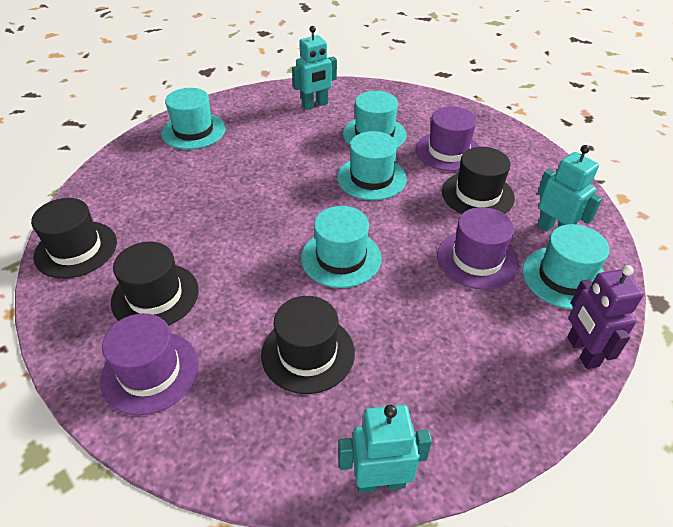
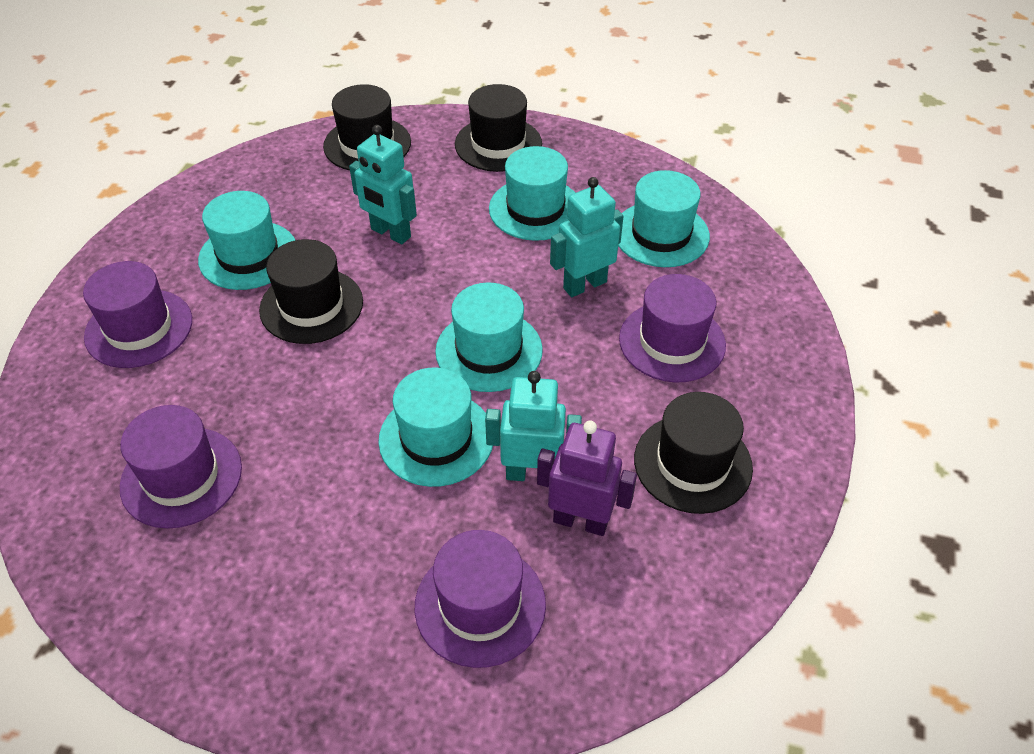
purple hat: [100,313,199,415] [416,106,480,172] [437,207,519,290] = 3 -> [83,261,192,368] [120,405,242,529] [415,530,546,668] [619,274,726,382] = 4

